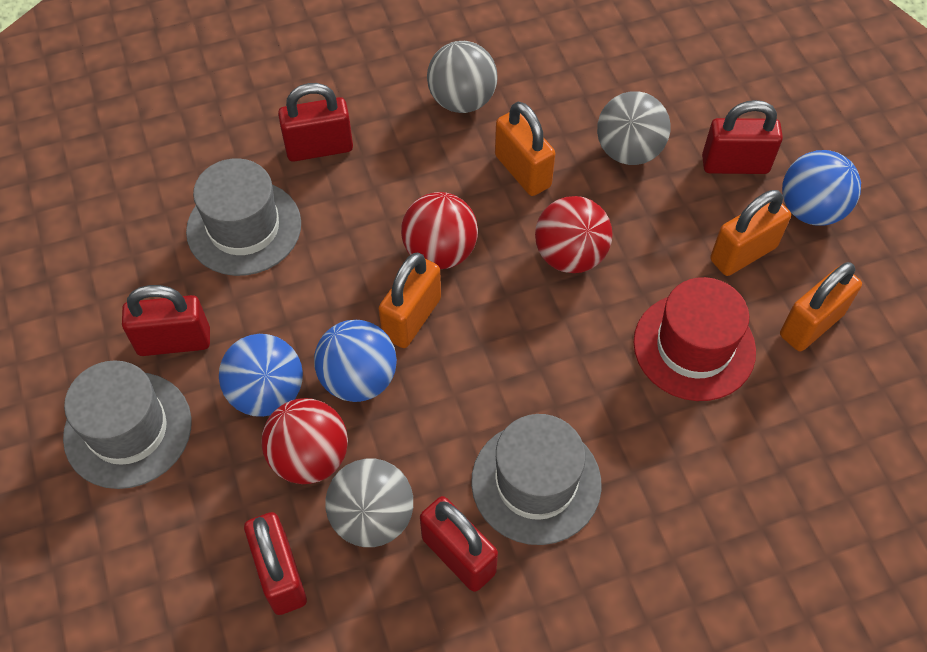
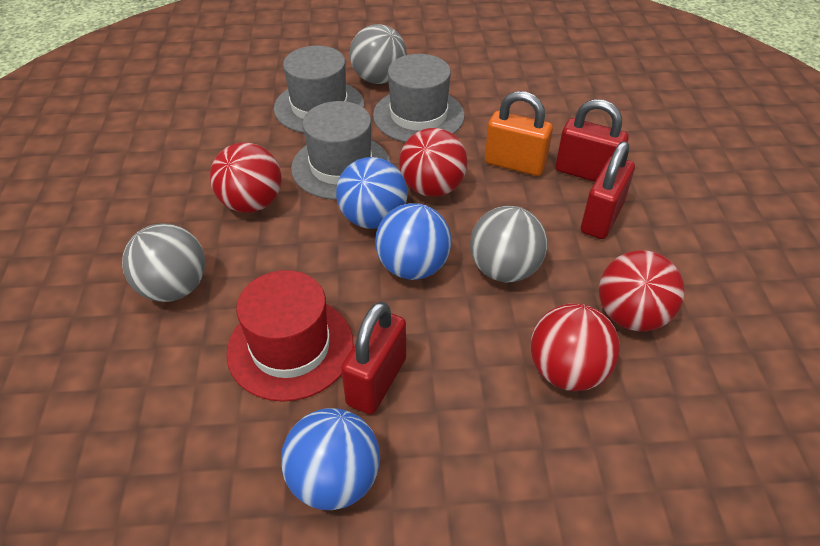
orange padlock: [378,253,441,348] [495,102,555,196] [710,190,791,276] [780,262,862,351] = 4 -> [485,91,553,176] = 1
red ball: [261,398,348,484] [401,192,478,269] [535,196,612,273] = 3 -> [210,142,282,213] [399,128,468,197] [530,303,620,391] [599,250,685,331] = 4
red padlock: [122,285,210,356] [244,512,307,615] [278,83,353,162] [420,496,498,592] [702,100,783,174] = 5 -> [341,302,406,414] [556,99,629,182] [581,141,635,239] = 3

